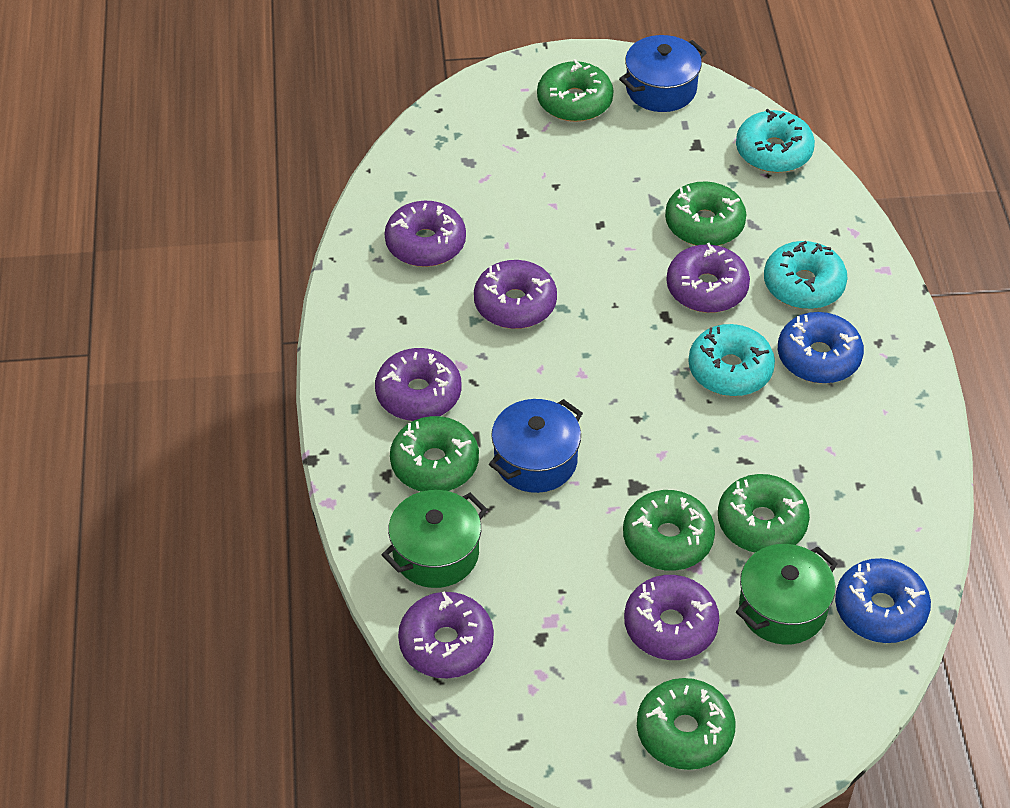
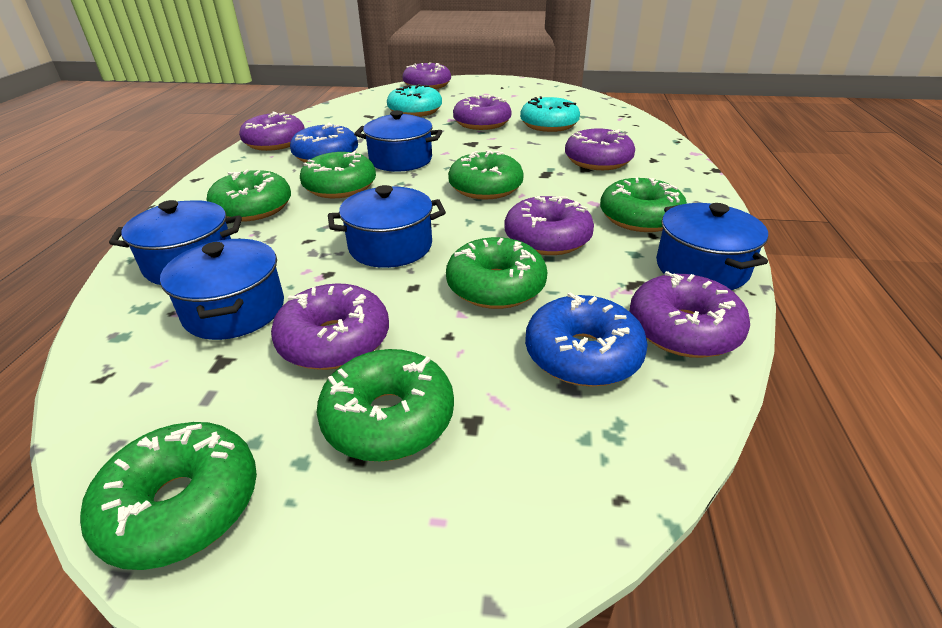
blue pot: [489,399,583,493] [619,35,707,112] = 2 -> [109,200,242,285] [160,238,284,340] [328,185,446,268] [354,110,442,172] [656,203,768,290] = 5
green donut: [390,416,479,492] [537,59,613,122] [623,490,715,571] [637,678,736,770] [665,181,747,246] [718,474,810,553] = 6 -> [80,422,257,570] [207,170,291,222] [300,150,376,198] [317,349,454,462] [446,237,547,309] [448,150,524,200] [600,177,687,232] = 7
green pot: [382,490,488,588] [736,544,838,645] = 2 -> none = 0
purple donut: [375,348,462,421] [385,201,466,267] [398,591,494,679] [474,260,557,329] [624,575,719,660] [666,243,750,313] = 6 -> [239,111,305,151] [271,283,389,370] [402,62,451,89] [453,95,512,130] [505,196,594,255] [565,128,635,170] [629,271,750,358] = 7
turquoise donut: [688,324,775,396] [736,109,815,173] [764,241,848,309] = 3 -> [387,84,442,117] [520,96,580,132] = 2

